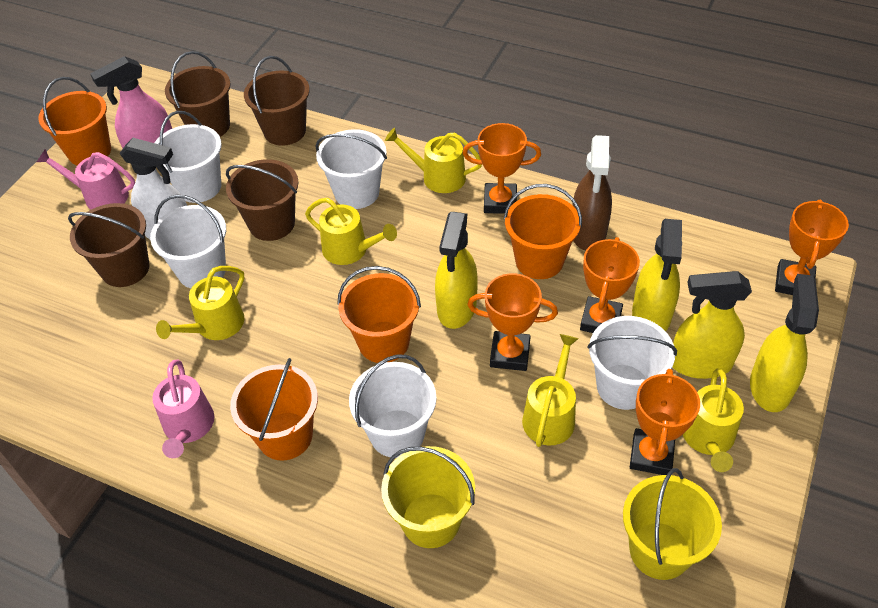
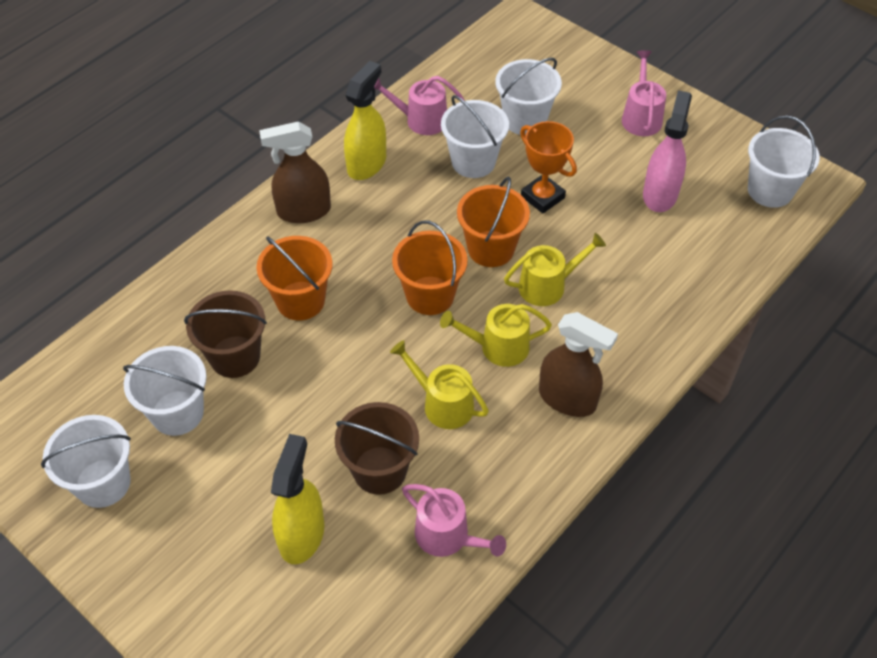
brown bucket: [68,203,149,287] [165,51,231,137] [226,159,299,241] [244,56,310,146] = 4 -> [184,290,267,378] [335,402,419,495] = 2
brown spray bottle: [572,135,612,250] = 1 -> [259,121,331,223] [539,312,618,417] = 2
orange bucket: [38,77,111,165] [230,358,318,461] [337,266,421,363] [504,184,582,279] = 4 -> [256,236,333,321] [392,221,468,315] [457,177,530,267] = 3
orange trophy: [463,123,541,214] [467,273,558,371] [580,237,640,333] [630,369,700,475] [775,199,849,295] = 5 -> [520,121,577,213] = 1
pink watering can: [37,149,135,210] [152,359,214,458] = 2 -> [374,76,465,135] [402,484,506,557] [622,50,666,136] = 3
white spray bottle: [120,138,188,239] = 1 -> none = 0
yellow bucket: [381,446,475,548] [623,468,722,580] = 2 -> none = 0
yellow spray bottle: [435,212,478,329] [632,219,682,331] [673,271,752,379] [750,274,819,412] = 4 -> [271,434,324,564] [344,61,386,180] = 2
yellow watering can: [156,266,245,340] [305,198,397,265] [385,128,482,193] [522,334,578,447] [683,369,744,472] = 5 -> [390,340,489,429] [440,304,552,367] [504,233,606,306] = 3

